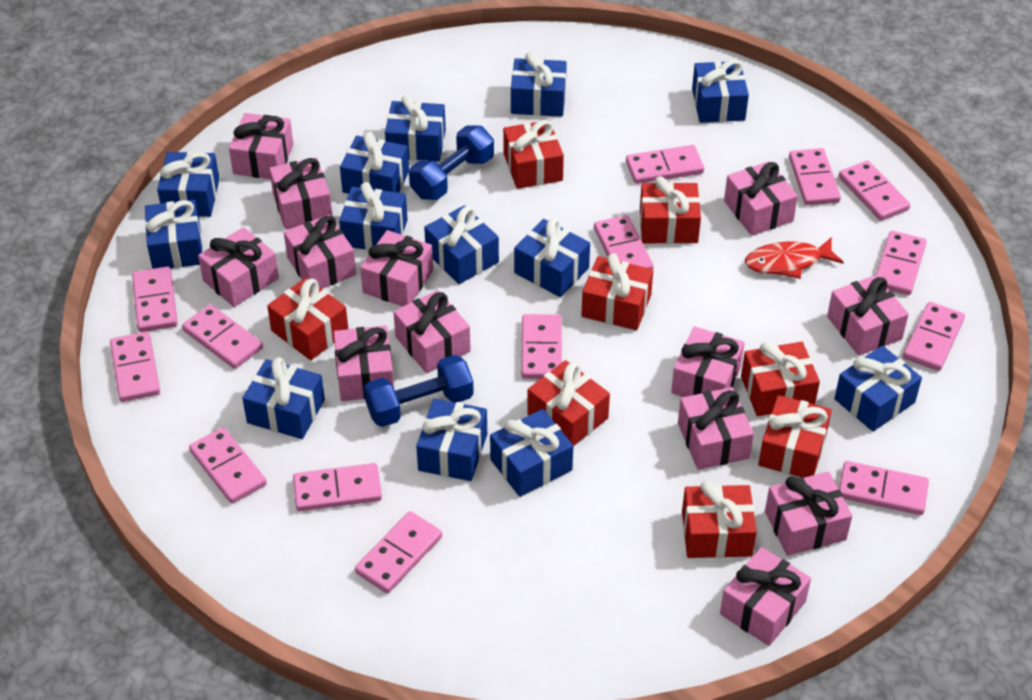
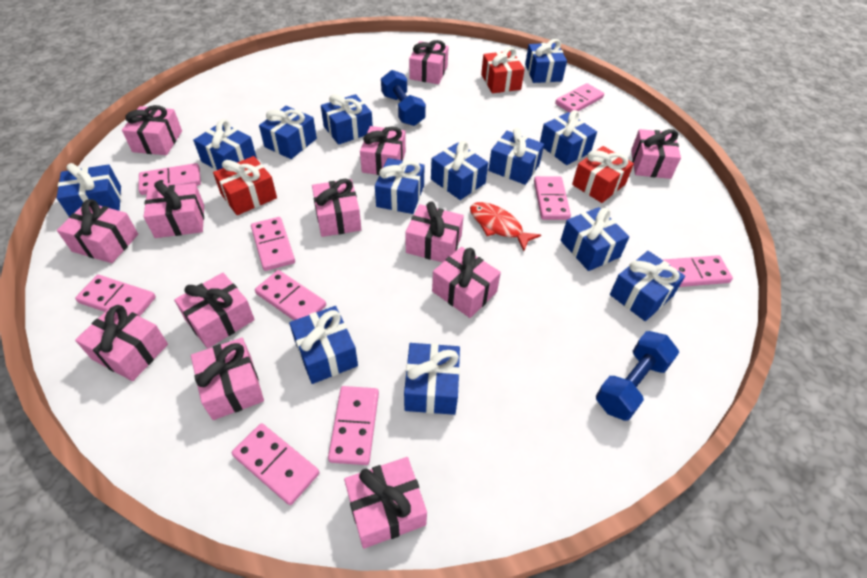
pink domino: [110,332,160,402] [132,267,178,332] [182,304,263,369] [189,427,267,504] [293,463,382,511] [355,511,442,593] [521,314,562,379] [594,215,654,269] [626,145,704,184] [789,148,841,205] [839,160,910,221] [839,461,929,515] [876,231,926,295] [903,302,965,371] = 14 -> [75,275,156,316] [138,163,201,195] [232,423,319,505] [251,217,295,271] [255,270,326,320] [328,386,379,465] [534,176,571,220] [555,83,604,113] [663,255,733,287] = 9
red gift: [267,278,348,360] [503,120,564,189] [527,360,610,446] [581,253,653,330] [640,176,701,244] [682,481,757,558] [741,342,820,416] [758,395,832,478] = 8 -> [213,156,277,215] [481,47,525,93] [572,146,634,203] = 3

